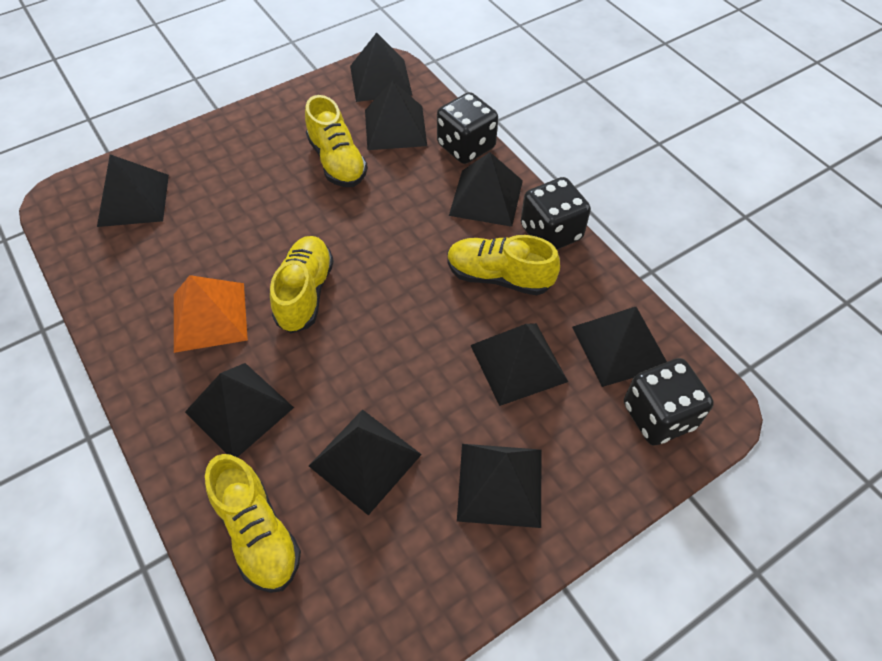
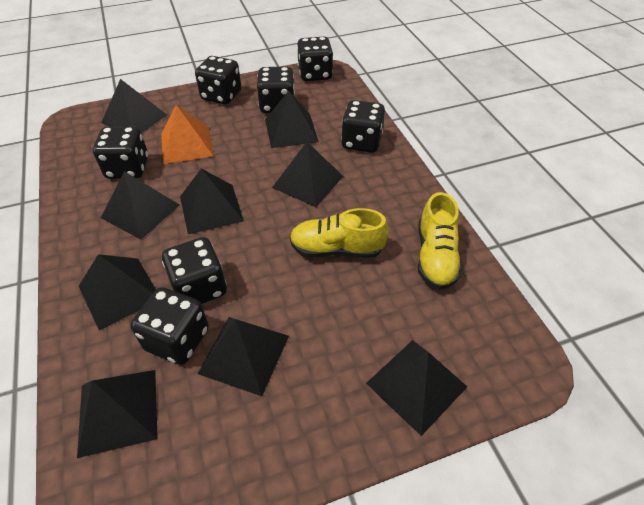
black dice: [437,92,498,164] [521,177,591,250] [624,358,714,446] = 3 -> [93,126,148,179] [130,287,209,365] [162,237,227,304] [195,56,241,104] [257,67,295,113] [297,37,333,81] [341,100,385,153] = 7
yellow shoe: [205,454,301,593] [270,236,334,333] [305,95,368,187] [447,235,560,295] = 4 -> [290,208,389,258] [418,192,462,290] = 2

